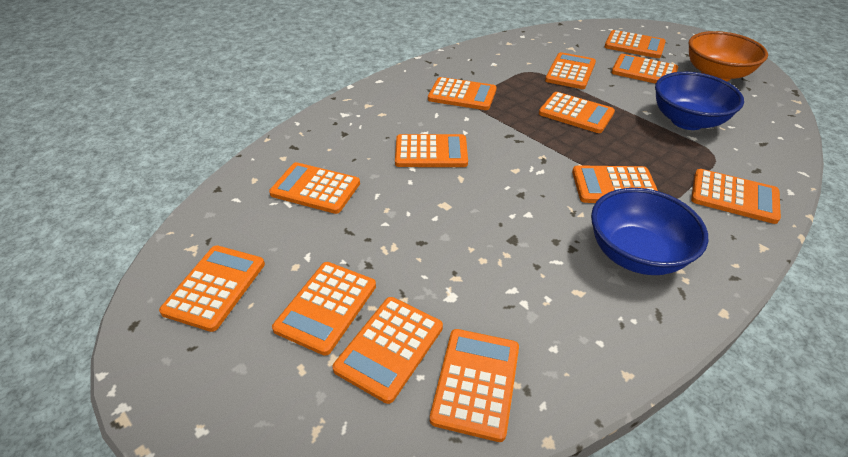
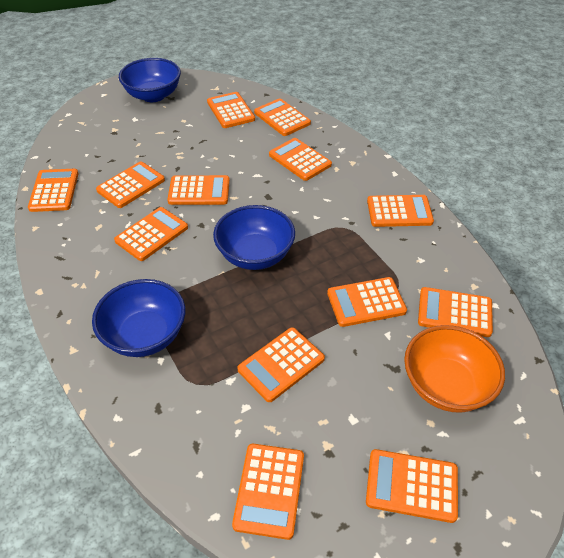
blue bowl: [591,188,708,275] [655,72,744,130] = 2 -> [92,279,185,357] [119,58,181,102] [213,205,295,270] = 3

